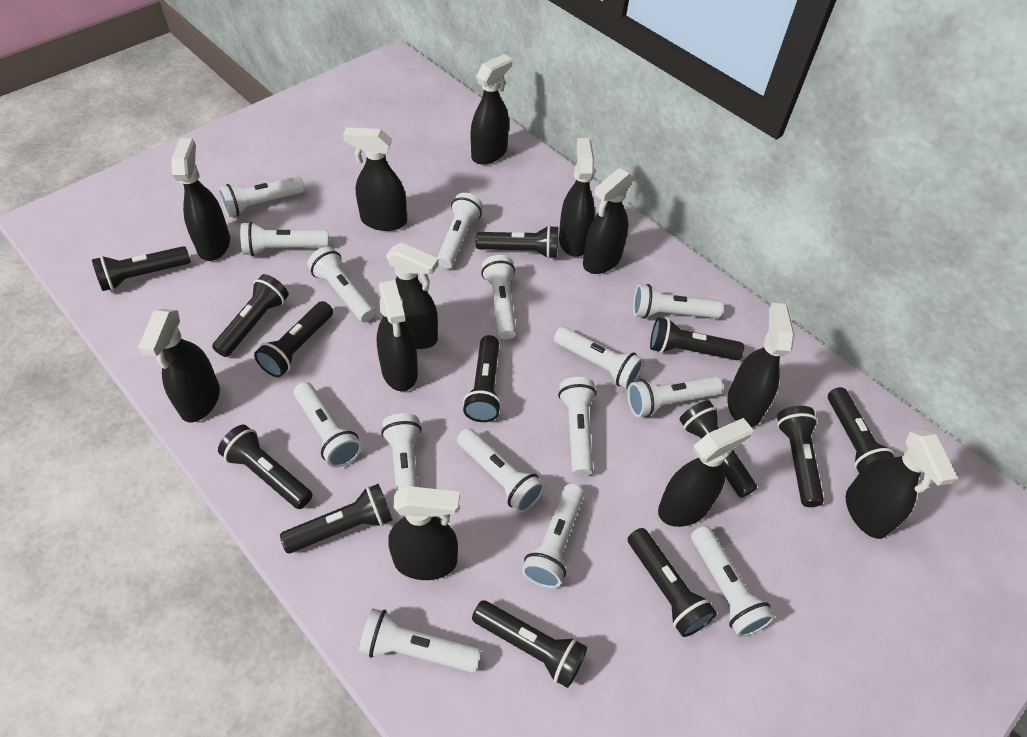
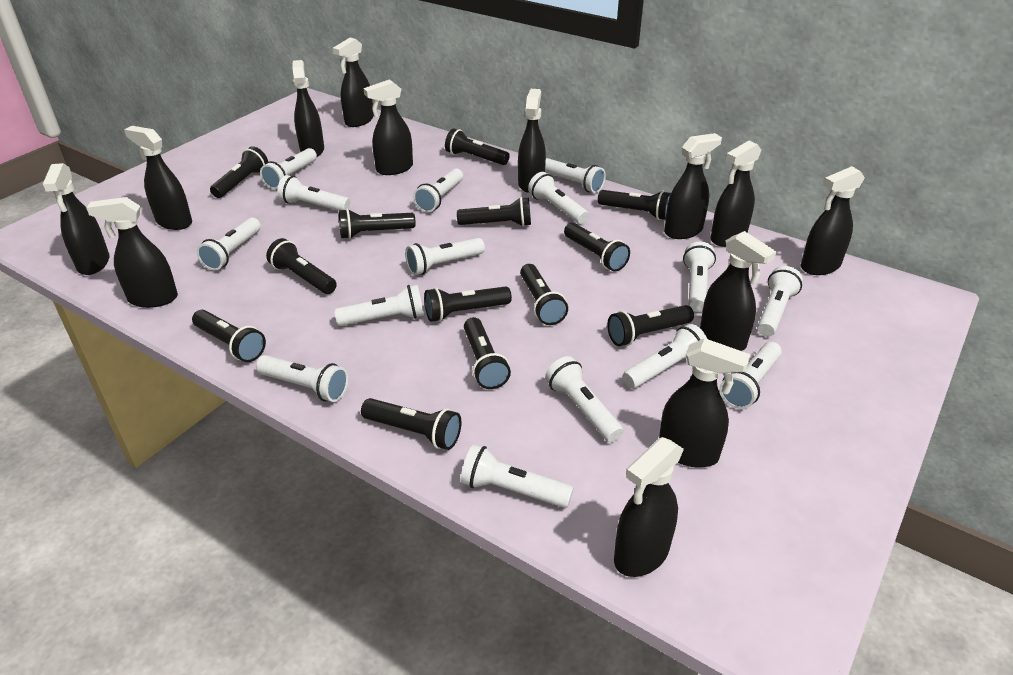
black spray bottle: [138,309,220,422] [171,138,230,261] [343,127,407,231] [377,279,418,391] [386,242,439,349] [388,486,460,580] [471,54,512,165] [559,138,595,257] [583,168,634,274] [658,418,753,527] [727,303,794,427] [846,430,957,539] = 12 -> [42,163,109,275] [87,197,178,308] [124,126,192,230] [292,60,324,157] [333,38,374,127] [363,79,413,175] [518,89,546,193] [614,437,684,577] [659,338,751,468] [664,133,722,239] [700,231,777,351] [710,141,762,247] [801,166,865,275] = 13

